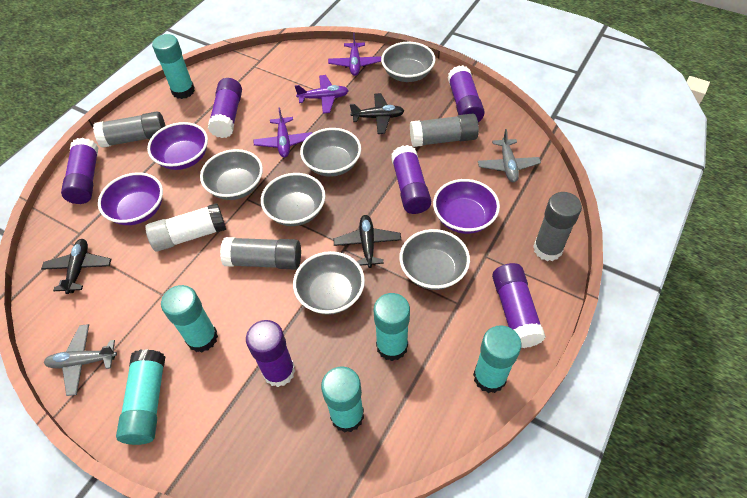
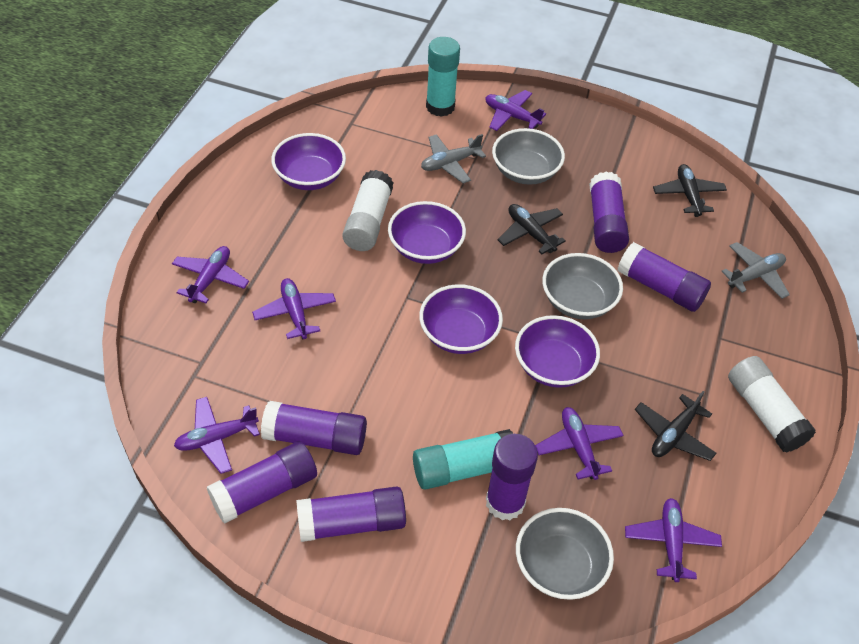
grey bowl: [200,149,263,200] [261,173,325,226] [293,251,365,315] [300,128,361,177] [381,42,435,82] [399,229,470,290] = 6 -> [492,128,565,185] [516,508,614,600] [542,253,623,319] = 3
grey glue stick: [93,112,166,148] [220,237,301,270] [410,113,479,147] [533,192,582,261] = 4 -> none = 0
purple bowl: [98,172,163,225] [147,122,208,170] [433,179,500,234] = 3 -> [271,133,346,190] [388,201,466,264] [419,284,503,354] [515,315,600,388] = 4
purple plane: [253,108,312,157] [295,75,349,114] [328,32,381,76] = 3 -> [172,246,249,303] [174,397,260,474] [252,278,336,340] [485,90,546,131] [535,407,624,480] [625,498,722,582] = 6
turquoise glue stick: [116,349,165,445] [152,34,195,99] [161,285,218,352] [321,366,364,433] [374,293,410,361] [473,325,522,393] = 6 -> [413,429,513,490] [426,37,460,117] = 2
white glue stick: [145,203,226,252] = 1 -> [342,170,393,251] [728,356,816,453] = 2

